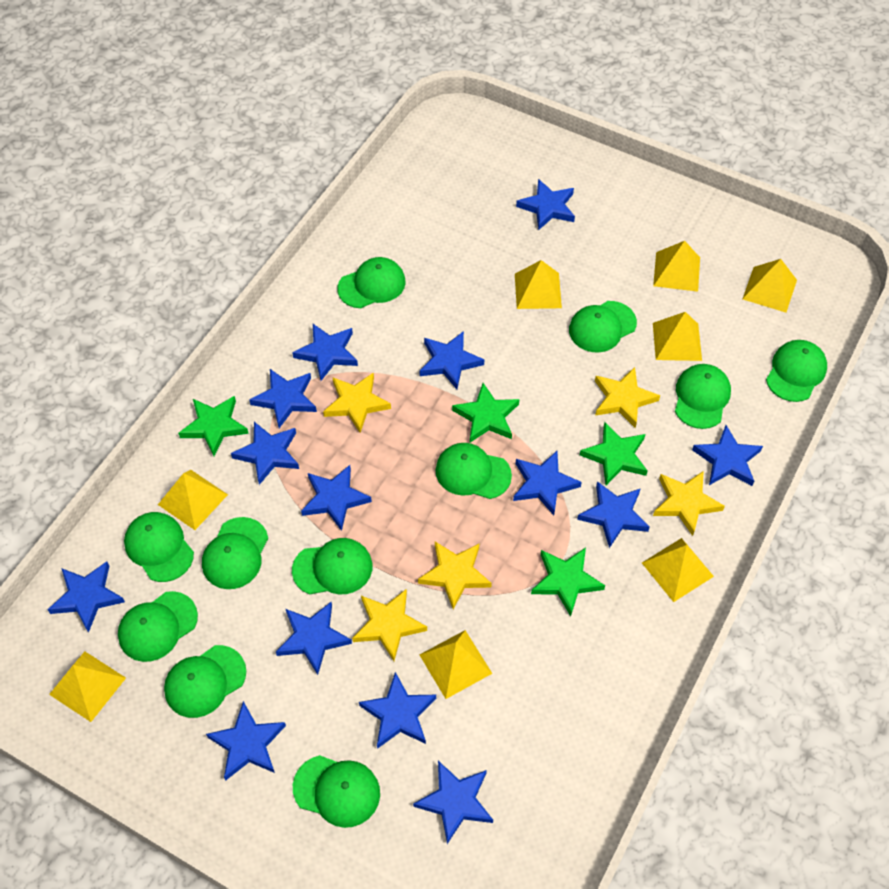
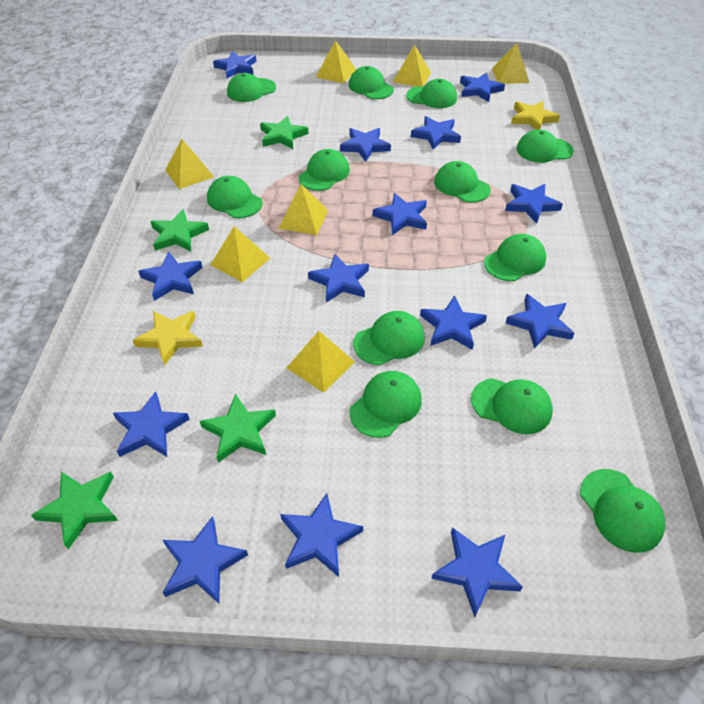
green cap: [118,591,198,662] [124,512,194,582] [164,645,246,718] [202,517,268,589] [292,538,372,595] [293,755,380,828] [337,257,406,308] [436,443,512,499] [569,301,637,353] [675,364,731,429] [766,340,827,402] = 11 -> [207,176,263,218] [227,73,276,102] [299,149,350,191] [349,66,394,99] [349,371,422,438] [353,311,425,365] [406,79,457,108] [434,161,491,203] [471,378,553,434] [484,234,546,281] [517,129,574,163] [580,469,666,553] = 12
yellow pyramid: [49,651,126,722] [158,470,228,530] [420,630,493,699] [515,260,562,309] [642,538,714,602] [653,241,700,292] [653,312,702,361] [743,259,797,312] = 8 -> [165,139,214,189] [210,226,270,282] [278,184,328,235] [287,331,355,393] [316,40,356,83] [393,44,431,87] [492,43,530,84] = 7
yellow star: [323,373,391,433] [352,589,427,661] [418,542,492,609] [595,367,660,428] [653,471,725,536] = 5 -> [133,311,203,366] [511,101,560,130] = 2

